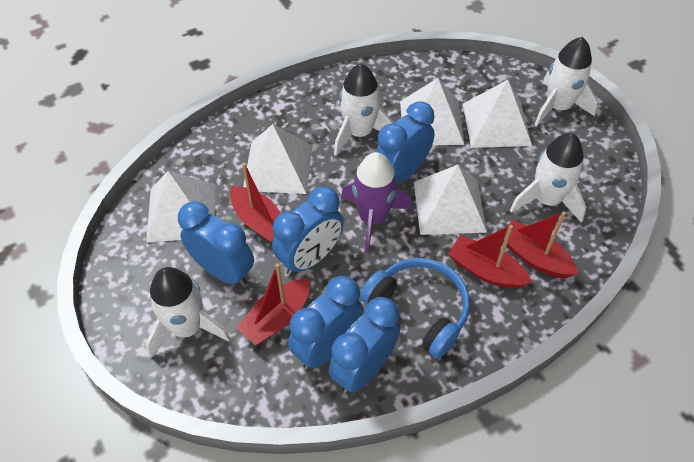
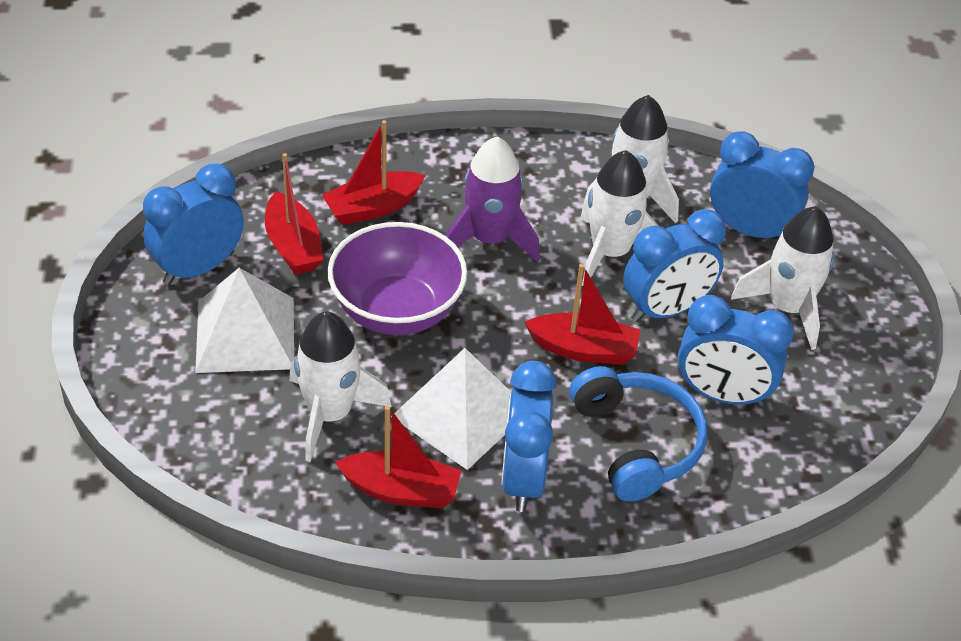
purple bowl: none = 0 -> [327,222,467,335] = 1
white pyramid: [146,171,215,243] [243,124,312,194] [400,78,464,145] [414,165,487,235] [463,80,532,148] = 5 -> [195,268,294,373] [391,348,511,470] = 2

